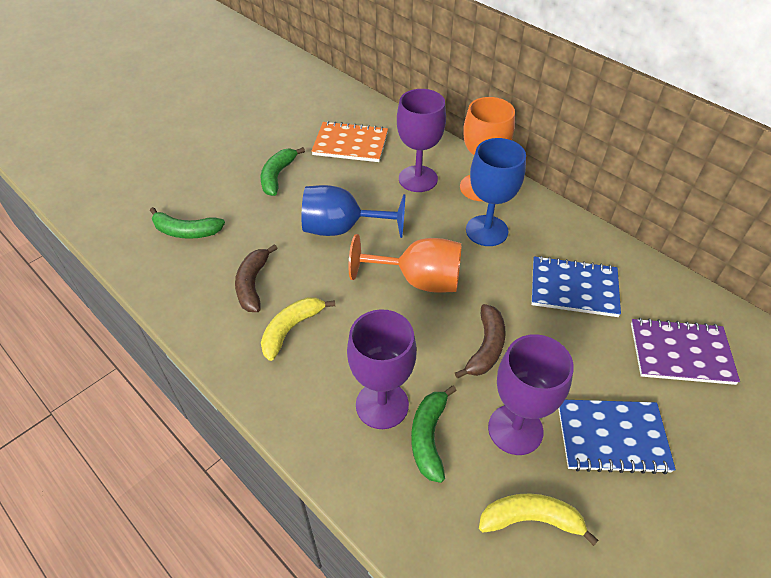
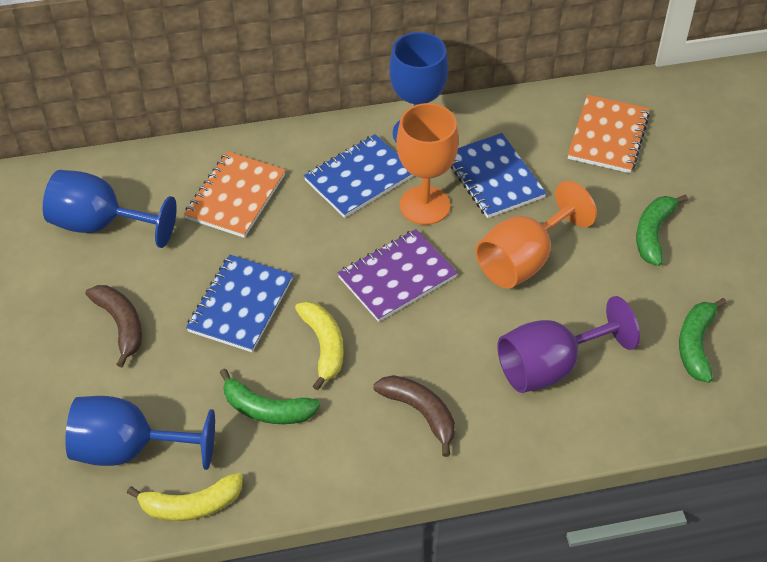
blue goblet: [302,185,405,238] [466,138,526,246] = 2 -> [43,170,177,248] [65,396,215,470] [389,32,448,142] = 3
blue notebook: [532,256,621,317] [558,400,676,474] = 2 -> [186,255,293,352] [304,134,414,218] [451,133,546,218] = 3
orange notebook: [311,121,388,162] = 1 -> [184,151,286,238] [568,95,650,173] = 2
purple goblet: [347,309,417,429] [397,89,446,192] [488,334,574,455] = 3 -> [497,296,640,393] = 1

